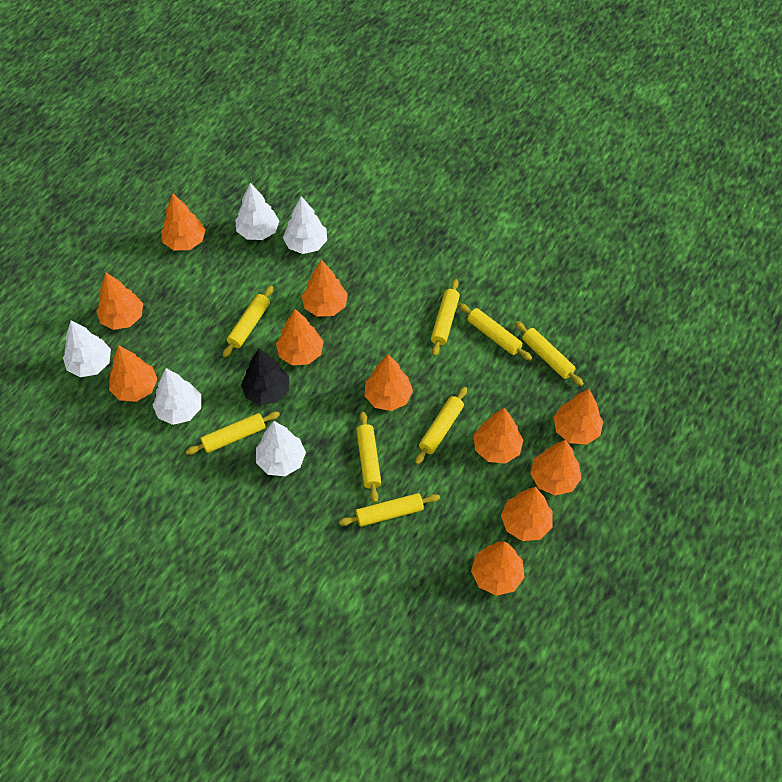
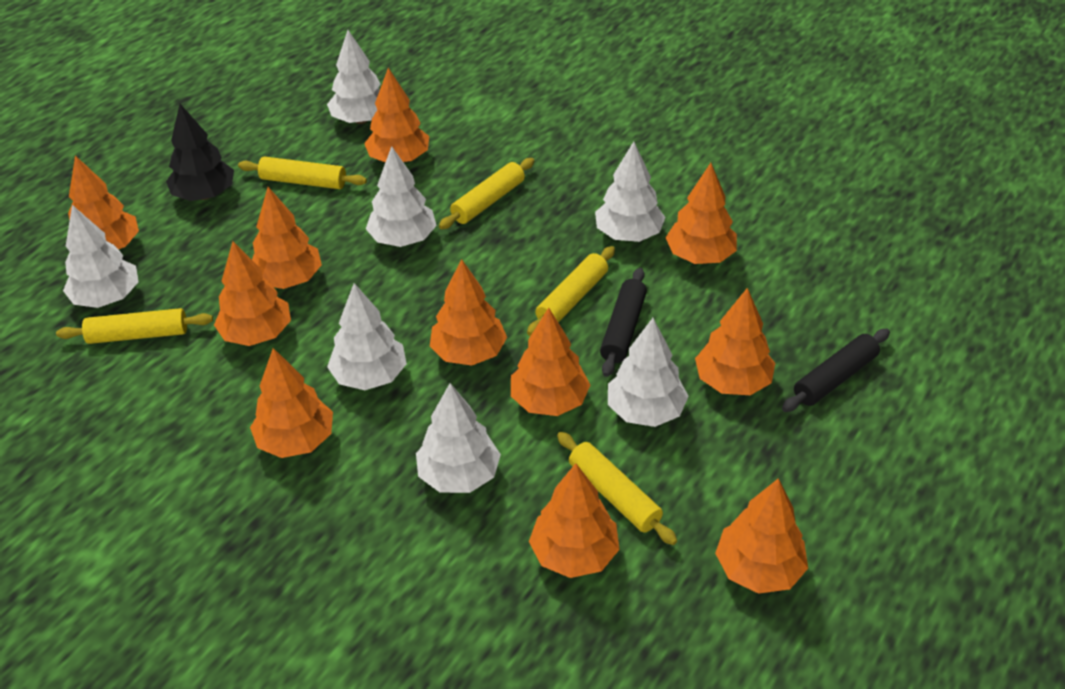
black rolling pin: none = 0 -> [600,268,647,377] [782,329,890,412] = 2
white tree: [63,320,111,377] [153,368,201,425] [235,183,279,240] [256,421,306,476] [283,196,327,254] = 5 -> [63,205,139,308] [327,30,381,124] [327,283,407,390] [366,146,437,247] [416,383,501,493] [595,142,665,242] [608,318,689,427] = 7
yellow rolling pin: [186,412,280,455] [223,286,273,358] [339,493,440,527] [356,412,381,503] [415,387,467,464] [431,279,460,356] [459,303,532,361] [515,321,584,386] = 8 -> [56,308,213,344] [238,157,367,189] [439,158,534,229] [527,246,615,336] [557,432,677,545] = 5

